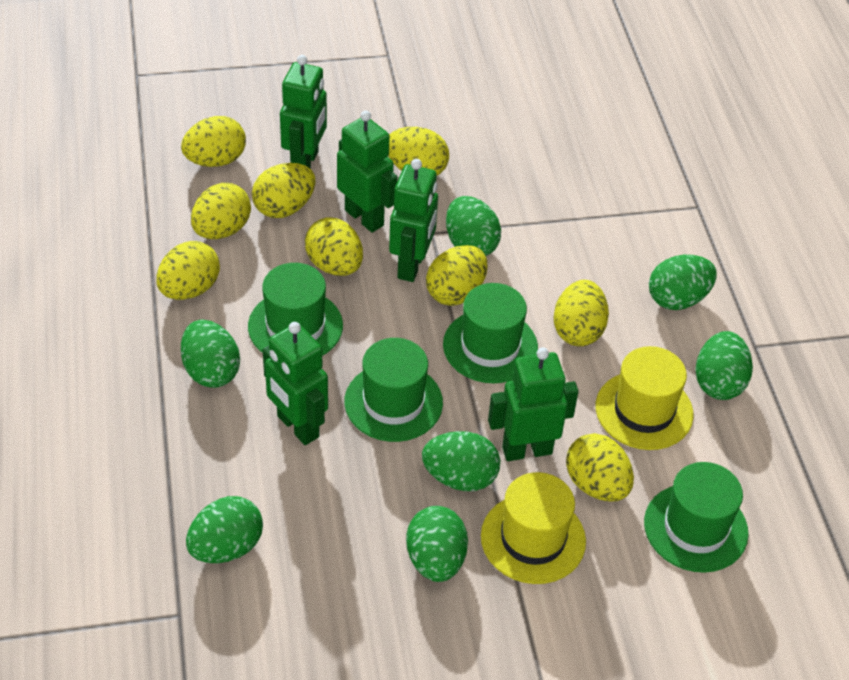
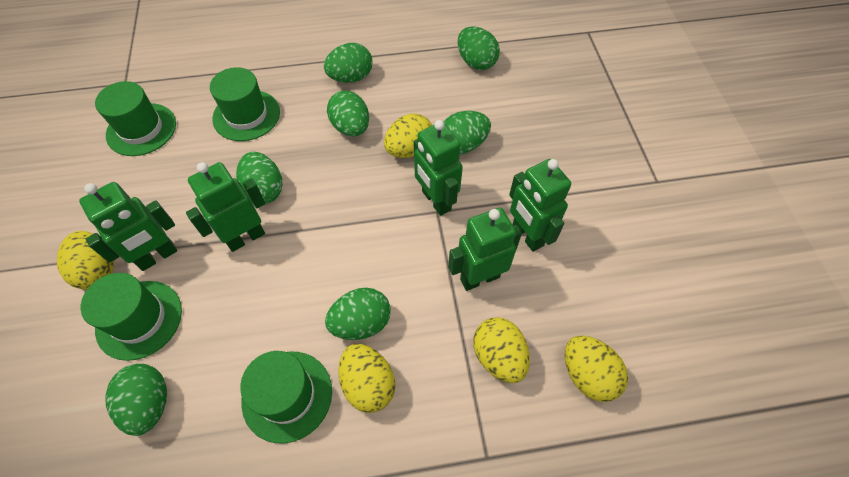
yellow egg: [156,241,220,300] [181,116,246,167] [191,183,251,239] [252,163,316,218] [305,217,363,276] [388,127,449,175] [426,245,487,306] [554,280,609,346] [566,433,634,502] = 9 -> [57,231,114,289] [338,344,395,413] [384,114,432,158] [473,317,530,383] [564,336,628,402] = 5
yellow hat: [481,472,586,584] [596,346,694,450] = 2 -> none = 0

